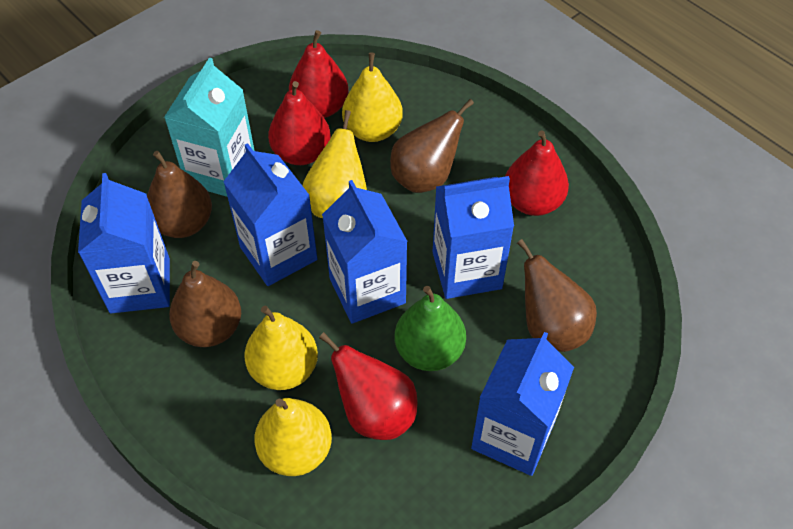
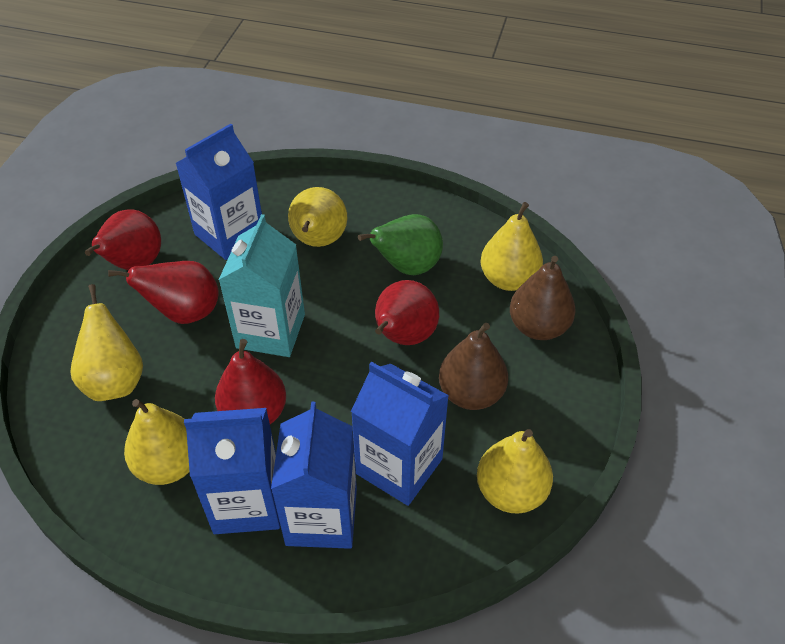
blue carton: [78,173,170,314] [223,143,317,286] [322,180,408,324] [433,176,514,299] [471,332,574,476] = 5 -> [176,124,262,260] [184,408,280,534] [271,402,357,549] [351,362,449,506] = 4
brown pear: [147,151,212,238] [169,261,241,347] [390,99,474,193] [517,239,597,352] = 4 -> [439,323,508,410] [510,256,576,340] = 2
yellow pear: [244,306,318,390] [254,398,332,476] [303,110,367,218] [342,52,403,142] = 4 -> [70,284,143,401] [124,399,190,485] [288,187,347,247] [477,429,553,514] [480,202,543,291] = 5

